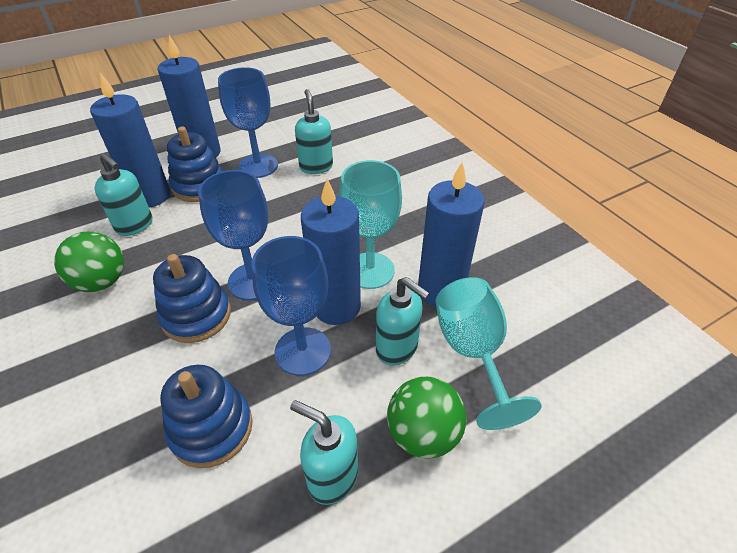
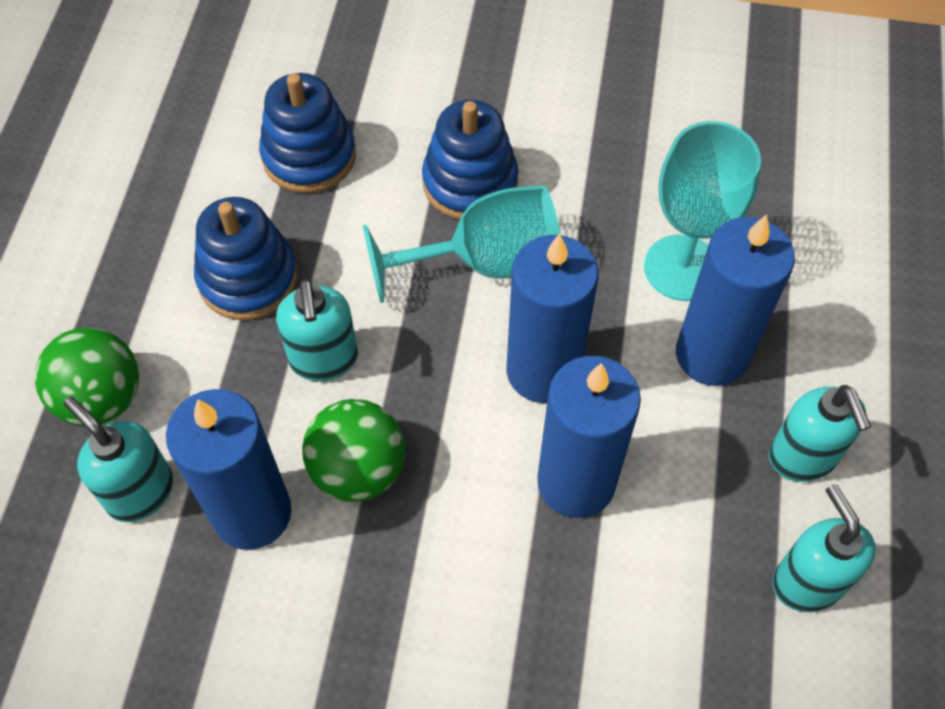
blue goblet: [198,170,268,300] [218,67,278,178] [252,236,331,376] = 3 -> none = 0

